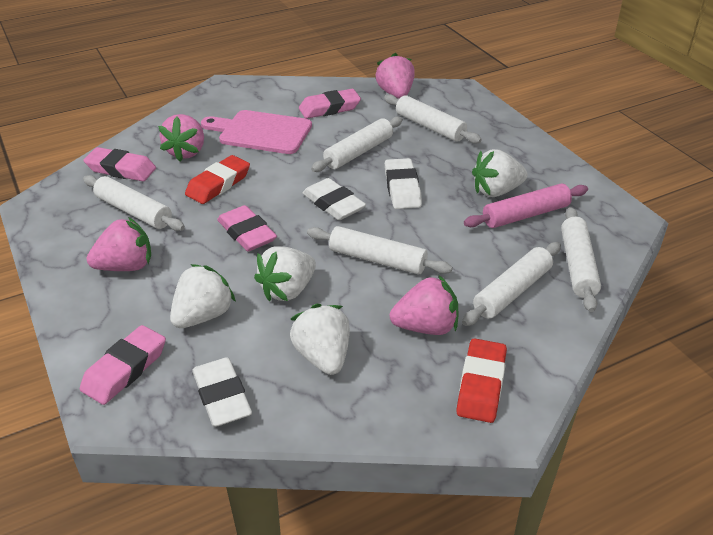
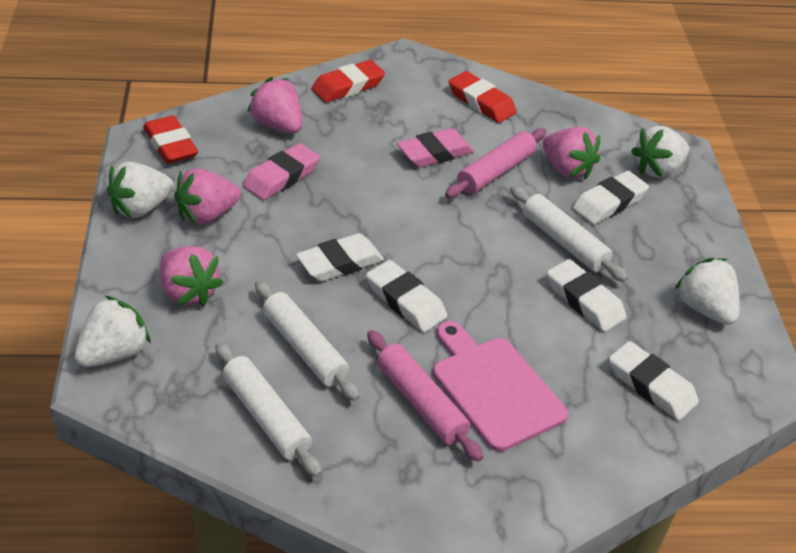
pink eraser: [80,325,166,405] [83,147,156,181] [217,205,277,251] [299,89,361,119] = 4 -> [243,143,320,200] [397,128,474,167] = 2
pink rolling pin: [464,184,588,228] = 1 -> [367,330,483,462] [445,128,546,198] = 2
red eraser: [185,155,250,204] [456,338,507,423] = 2 -> [143,115,198,164] [311,60,385,103] [449,71,517,123] = 3
white eraser: [192,357,252,427] [303,178,366,220] [385,158,422,209] = 3 -> [296,233,384,282] [366,260,447,332] [547,259,627,332] [572,171,649,224] [609,341,699,420] = 5
white rolling pin: [83,175,185,231] [307,226,453,274] [311,117,403,172] [384,94,482,144] [462,242,561,326] [561,207,601,312] = 6 -> [215,342,322,477] [255,281,360,401] [510,186,628,282] = 3

